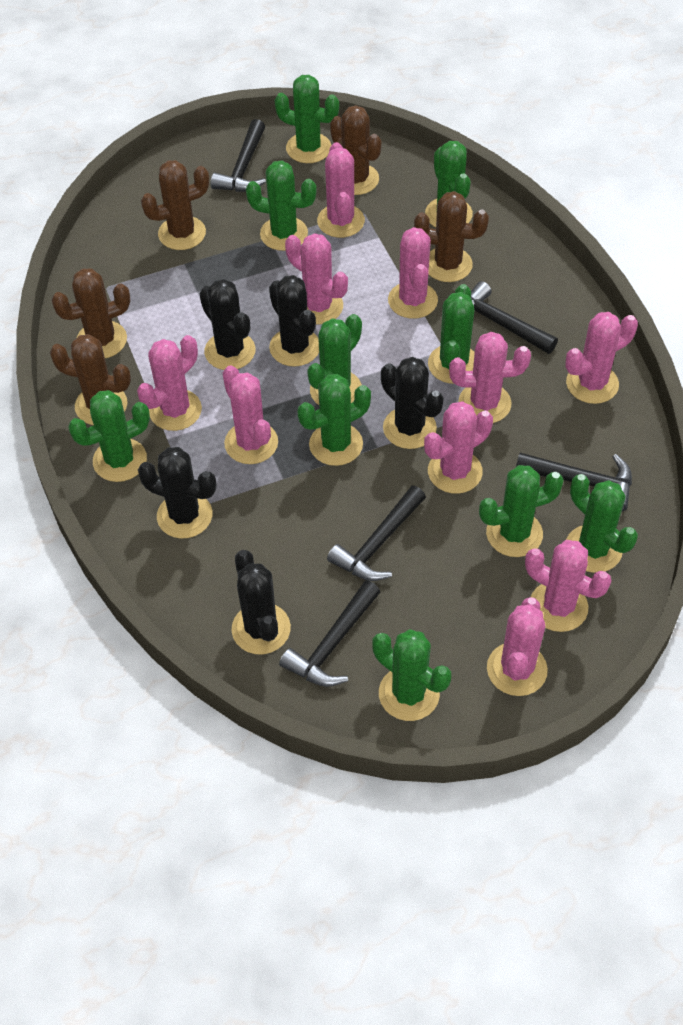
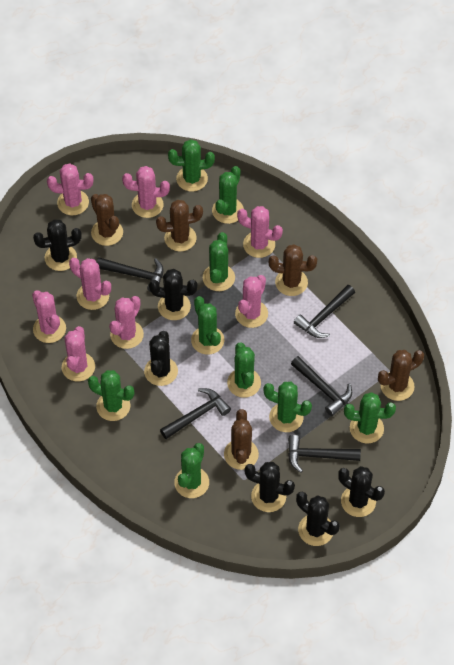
black cactus: [138,447,216,539] [199,279,256,370] [231,550,291,654] [269,275,319,367] [381,357,444,449] = 5 -> [33,219,82,271] [144,331,178,386] [149,269,197,320] [244,462,295,512] [296,492,340,546] [338,466,385,517] = 6
green cactus: [68,390,150,482] [246,160,317,251] [275,75,339,163] [297,374,371,466] [307,314,362,405] [372,629,451,721] [425,141,473,227] [428,284,475,384] [479,465,564,557] [566,474,638,573] = 10 -> [88,370,134,421] [168,139,215,191] [174,443,209,498] [191,296,224,355] [203,232,235,291] [212,166,244,224] [227,342,261,398] [263,382,312,432] [344,392,396,443] = 9
pink cactus: [137,335,202,431] [223,365,278,464] [285,233,348,325] [317,142,365,238] [388,227,438,319] [424,401,493,494] [449,332,531,423] [487,597,548,696] [525,540,612,632] [565,312,638,404] = 10 -> [32,290,66,343] [47,163,93,215] [62,326,95,381] [69,258,111,310] [109,296,144,349] [122,166,170,218] [235,275,268,328] [237,206,283,258] = 8

